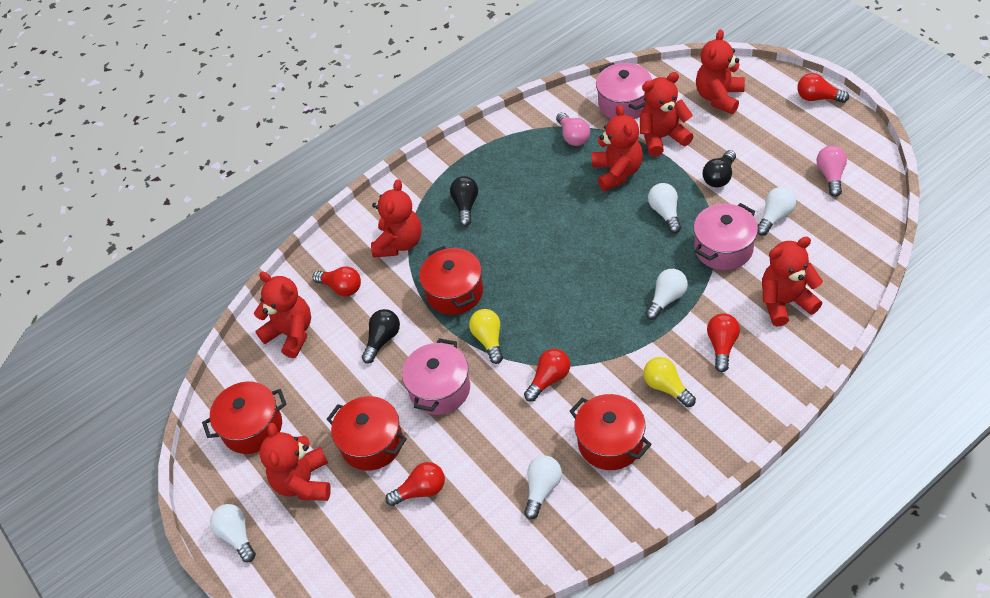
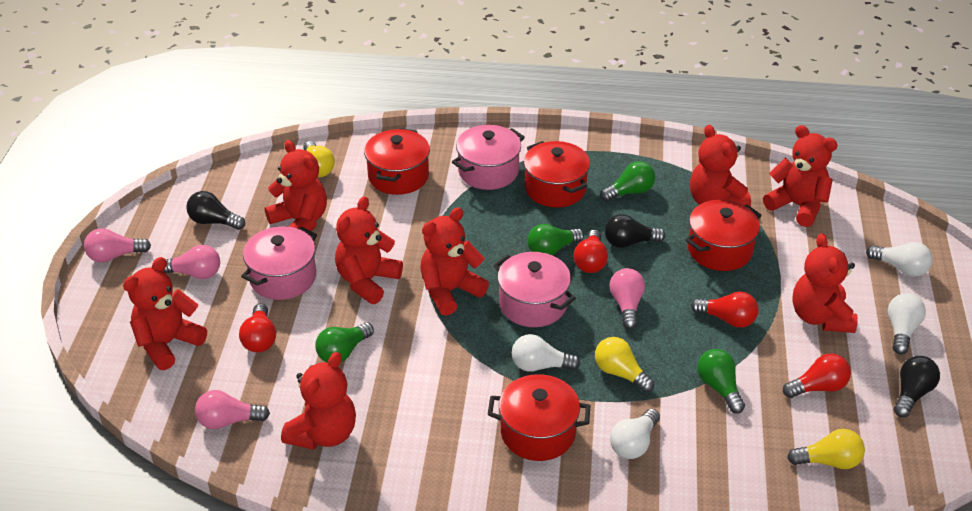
green light bulb: none = 0 -> [315,322,374,363] [527,224,584,255] [600,161,655,202] [697,349,745,414] = 4
pink light bulb: [556,112,590,146] [817,145,847,197] = 2 -> [84,228,151,262] [163,245,220,279] [195,390,270,429] [610,268,645,329] = 4
red light bulb: [313,266,361,296] [385,462,445,506] [524,349,570,402] [707,313,740,372] [797,73,849,103] = 5 -> [239,304,276,352] [573,230,608,273] [691,292,759,328] [783,353,851,398] = 4
red teddy bear: [254,272,311,358] [259,423,331,501] [371,179,422,258] [592,105,643,191] [640,72,694,157] [696,29,745,114] [762,237,823,327] = 7 -> [123,257,207,370] [265,140,327,231] [281,352,356,450] [335,196,403,304] [420,207,489,316] [690,125,751,207] [763,125,838,227] [792,233,858,333] = 8
white light bulb: [210,504,256,562] [524,456,562,519] [645,269,688,320] [648,183,681,233] [758,187,796,236] = 5 -> [512,334,581,372] [610,409,660,459] [866,242,933,277] [888,293,926,355] = 4
yellow light bulb: [469,309,503,364] [643,357,696,407] = 2 -> [303,141,335,177] [595,337,655,393] [787,429,865,469] = 3

